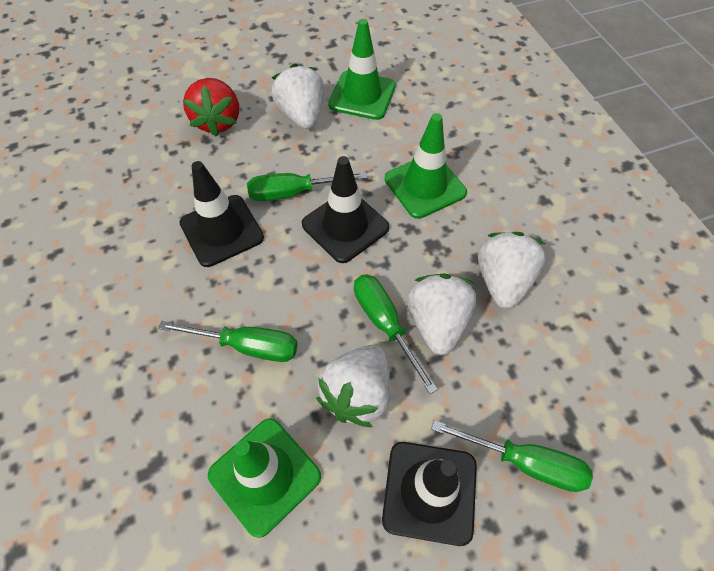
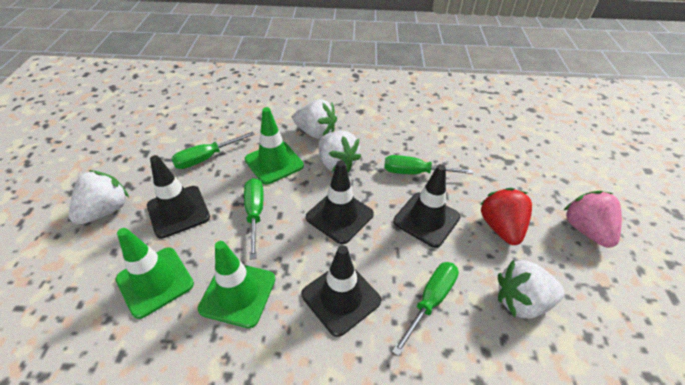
black traffic cone: [179,161,264,267] [302,156,389,263] [382,442,477,546] = 3 -> [147,155,210,239] [301,245,381,337] [306,160,374,244] [393,164,461,248] = 4
pink strawberry: none = 0 -> [563,191,622,248] = 1

